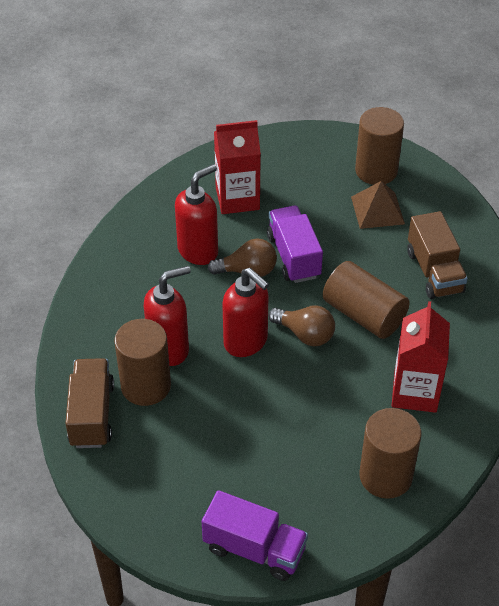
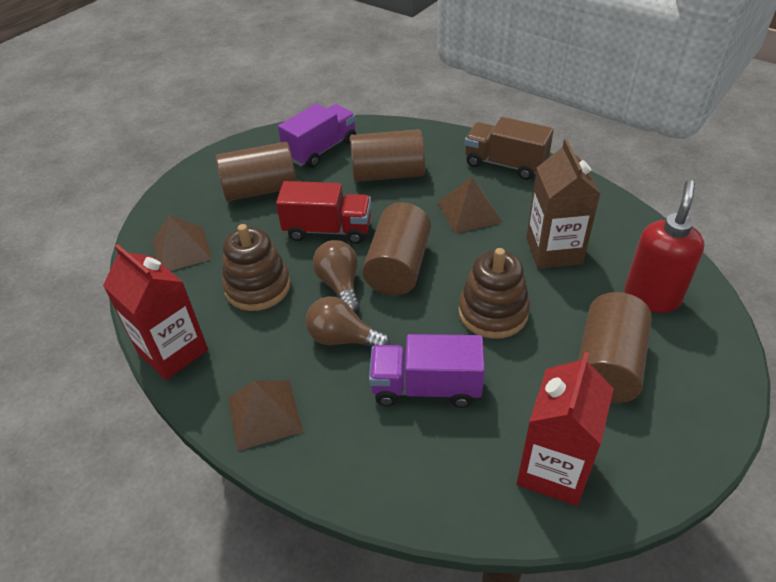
brown carton: none = 0 -> [527,139,601,269] = 1
brown pyramid: [351,181,405,229] = 1 -> [152,215,212,271] [228,381,303,451] [438,177,502,234] = 3
brown stacking toy: none = 0 -> [222,224,291,311] [458,248,530,339] = 2
brown truck: [65,358,114,448] [407,211,468,299] = 2 -> [465,117,554,180] = 1
red soap dispenser: [144,266,191,366] [175,164,218,265] [222,268,269,357] = 3 -> [625,180,704,313] = 1
red truck: none = 0 -> [276,181,371,244] = 1

